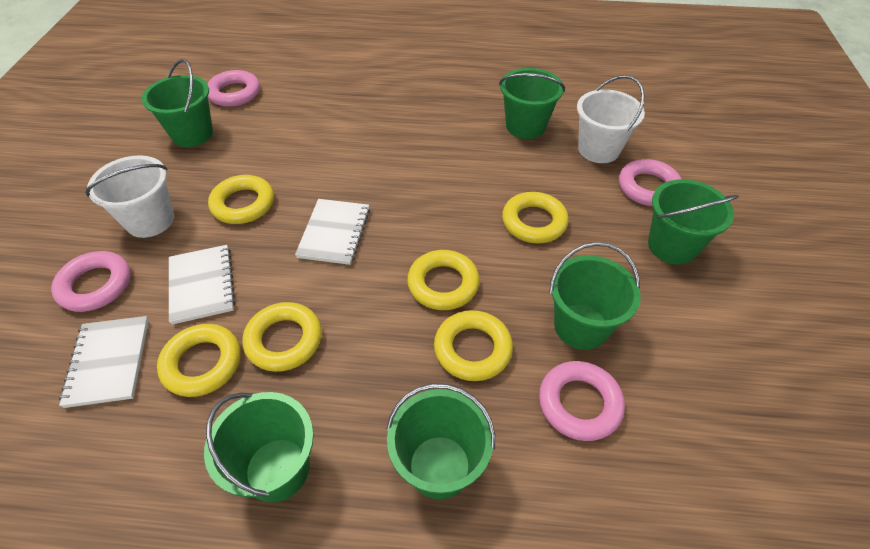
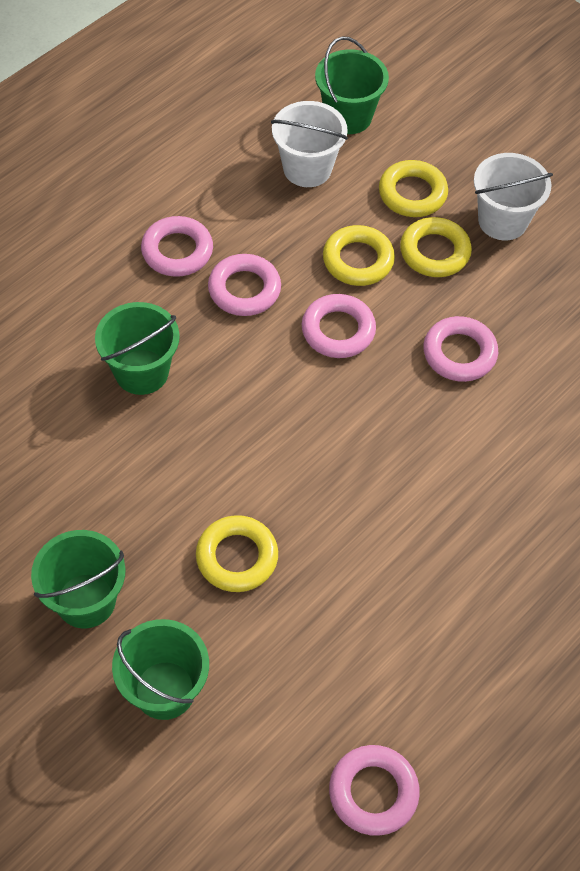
green bucket: [142,59,213,147] [204,392,314,502] [386,383,495,499] [499,68,565,139] [549,242,641,350] [648,179,739,264] = 6 -> [31,530,126,628] [95,302,180,395] [112,619,209,720] [315,37,389,134] = 4
pink ring: [51,251,130,312] [207,70,260,107] [539,361,625,441] [619,159,682,206] = 4 -> [141,216,213,277] [208,254,281,316] [302,294,376,358] [329,745,420,836] [423,316,498,382] = 5
white notebook: [59,316,149,408] [169,245,235,325] [295,199,370,265] = 3 -> none = 0
yellow ring: [157,324,240,397] [208,175,274,224] [242,302,322,372] [407,250,480,310] [434,310,513,381] [502,192,569,244] = 6 -> [196,515,278,592] [323,225,395,286] [379,160,448,217] [400,217,472,277] = 4

